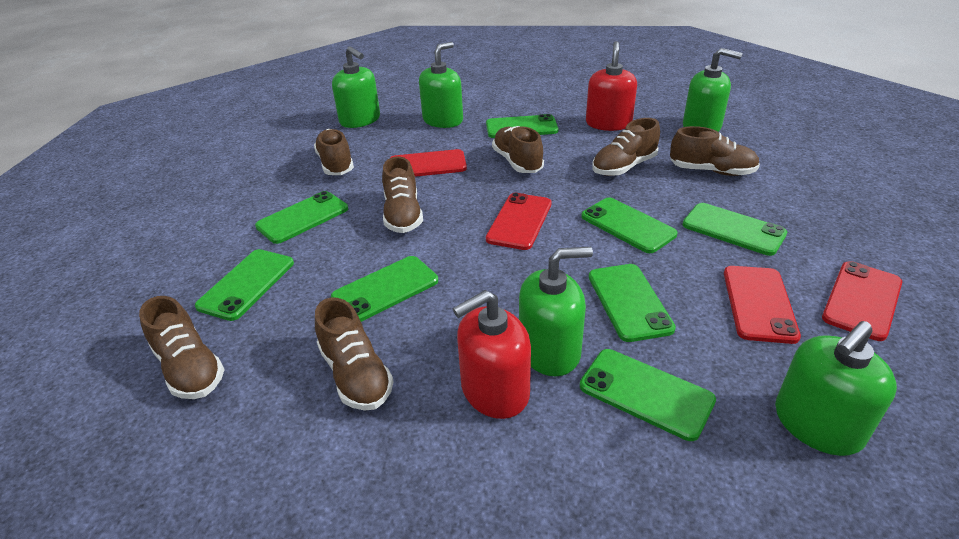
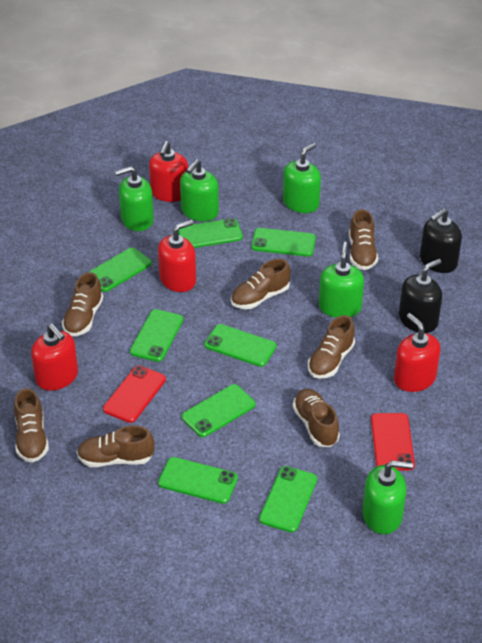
black soap dispenser: none = 0 -> [399,259,442,333] [420,208,462,273] = 2
red phone: [389,149,467,177] [486,193,552,250] [724,266,801,344] [822,261,902,341] = 4 -> [103,366,166,423] [371,413,415,471] = 2
red soap dispenser: [453,290,531,419] [586,41,637,131] = 2 -> [31,324,78,391] [149,141,188,202] [158,220,196,292] [394,313,440,392] = 4

